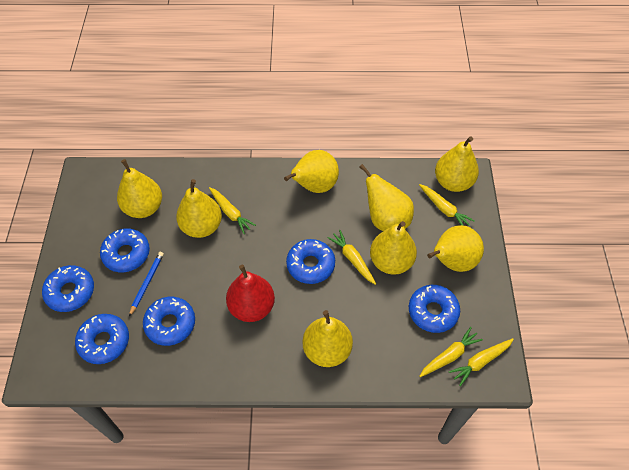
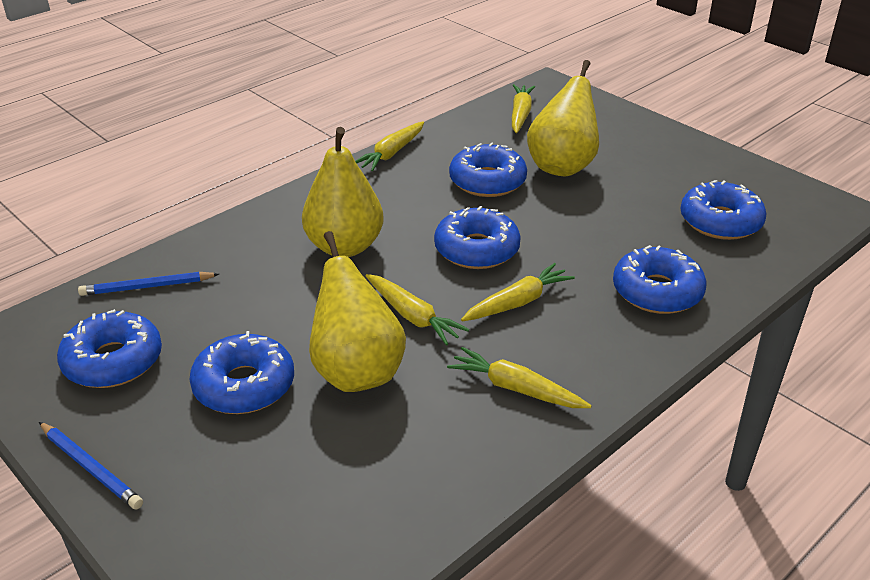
blue pencil: [129,252,164,317] = 1 -> [39,422,143,509] [78,272,219,296] = 2
red pear: [226,265,275,322] = 1 -> none = 0
yellow pear: [117,159,162,218] [176,179,222,238] [284,150,339,193] [303,310,353,367] [359,164,414,231] [370,221,417,275] [427,225,484,272] [435,136,479,192] = 8 -> [302,127,384,257] [309,231,406,392] [527,60,599,176] = 3

